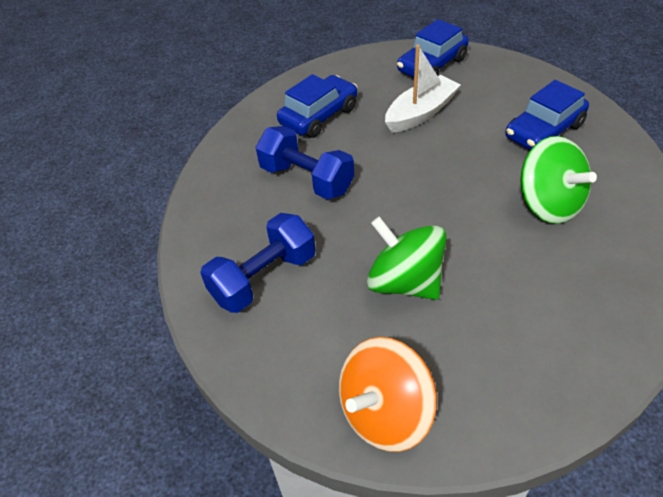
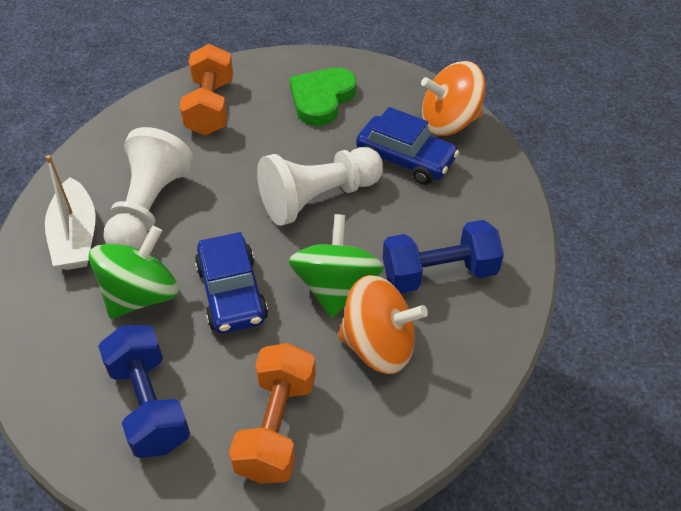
blue car: [277,74,358,138] [397,19,469,78] [505,80,589,150] = 3 -> [195,232,268,334] [356,107,459,185] = 2
green heart: none = 0 -> [289,67,357,126] = 1
orange dumbbell: none = 0 -> [180,44,233,135] [229,343,316,484] = 2
orange spinning top: [339,337,437,452] = 1 -> [338,275,428,374] [421,61,486,136] = 2
white pawn: none = 0 -> [103,127,193,250] [257,147,383,226] = 2

